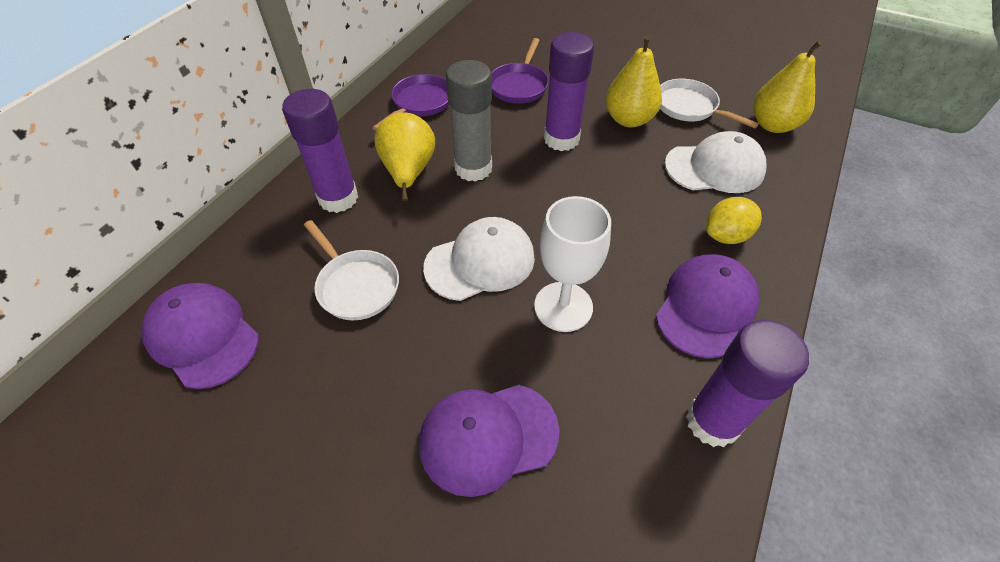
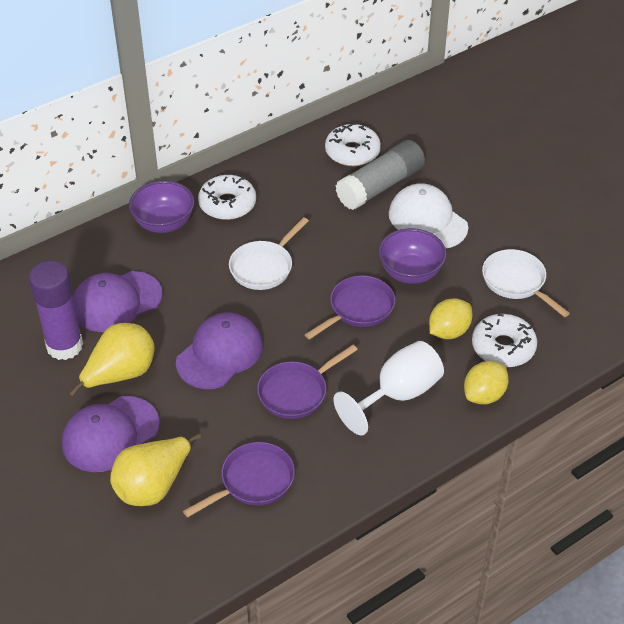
purple bowl: none = 0 -> [129,181,195,233] [378,228,447,284] = 2
purple glue stick: [282,89,358,213] [544,32,594,151] [686,320,809,447] = 3 -> [29,261,83,360] = 1
purple pan: [372,74,449,131] [491,38,549,104] = 2 -> [183,442,295,518] [257,345,358,419] [305,276,395,340] = 3
white cap: [423,217,535,301] [665,131,767,193] = 2 -> [389,184,468,248] = 1
white donut: none = 0 -> [198,175,256,220] [325,123,381,166] [472,314,537,367] = 3
yellow lemon: [706,197,762,244] = 1 -> [429,298,472,339] [464,361,509,404] = 2
yellow pear: [375,112,435,201] [605,35,662,127] [753,40,822,133] = 3 -> [69,323,154,397] [110,433,201,506] = 2

